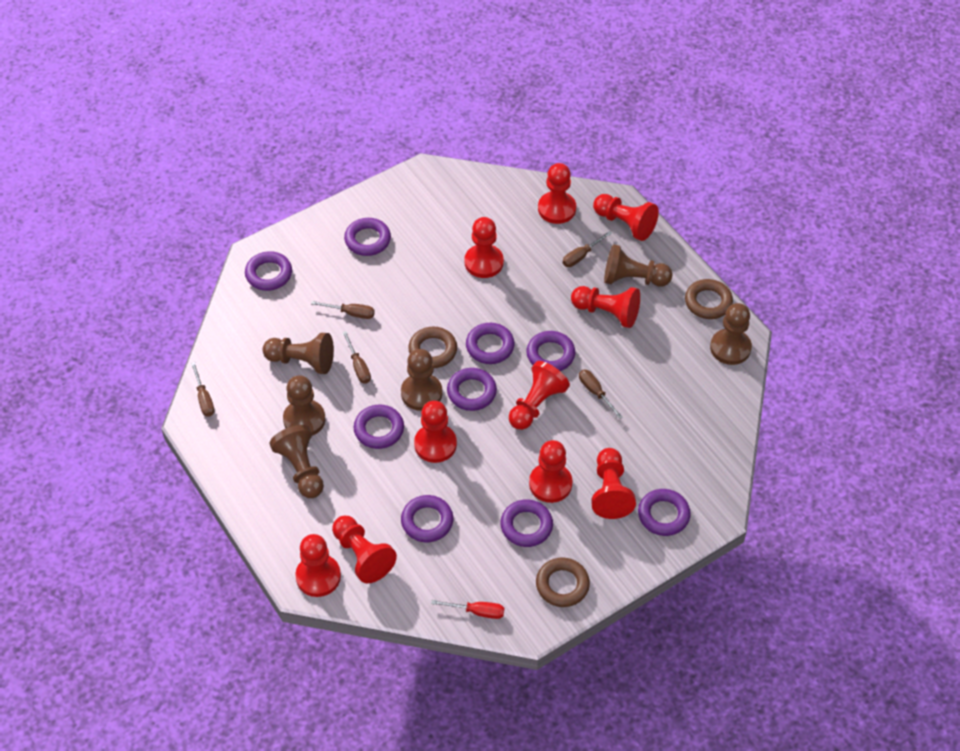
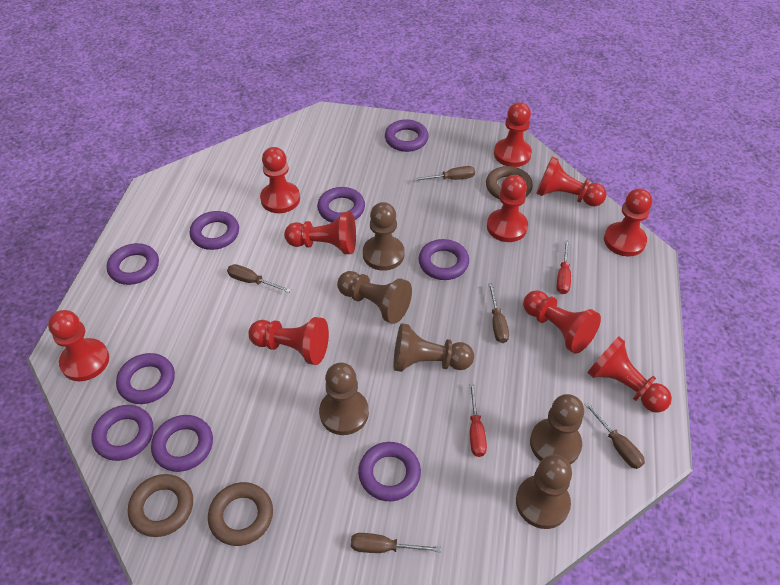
red screwdriver: [431,600,504,619] = 1 -> [469,383,487,457] [557,240,571,294] = 2

